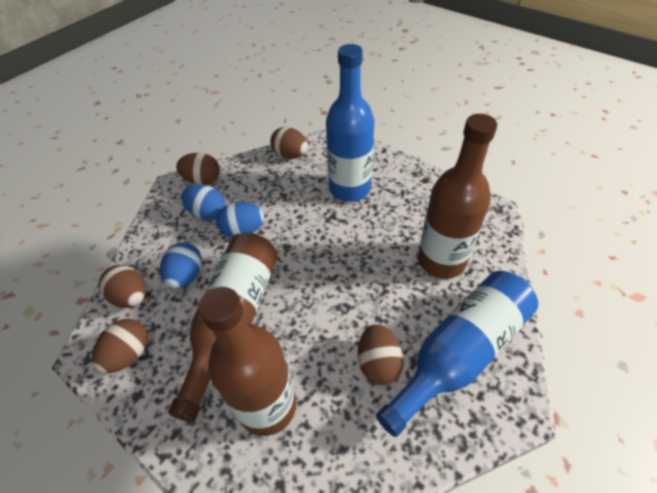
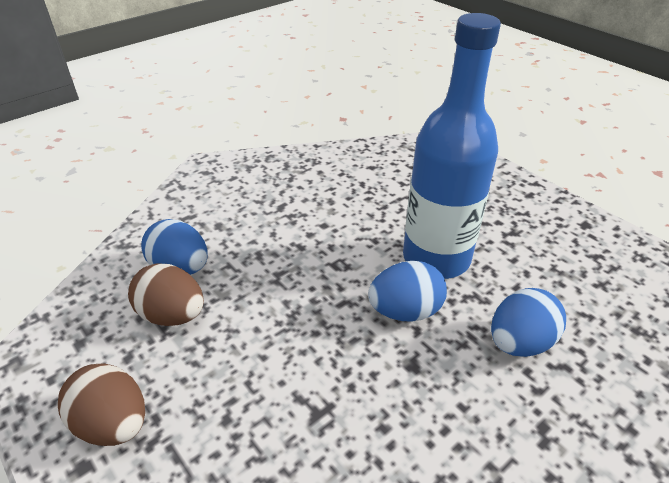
blue bottle: [326,44,374,202] [376,271,538,437] = 2 -> [403,13,501,279] = 1
brown bottle: [168,233,278,422] [198,287,296,436] [418,114,497,279] = 3 -> none = 0
brown egg: [92,319,148,373] [99,265,146,308] [176,153,220,185] [270,127,308,159] [358,324,404,385] = 5 -> [58,363,145,446] [128,263,204,326] = 2

